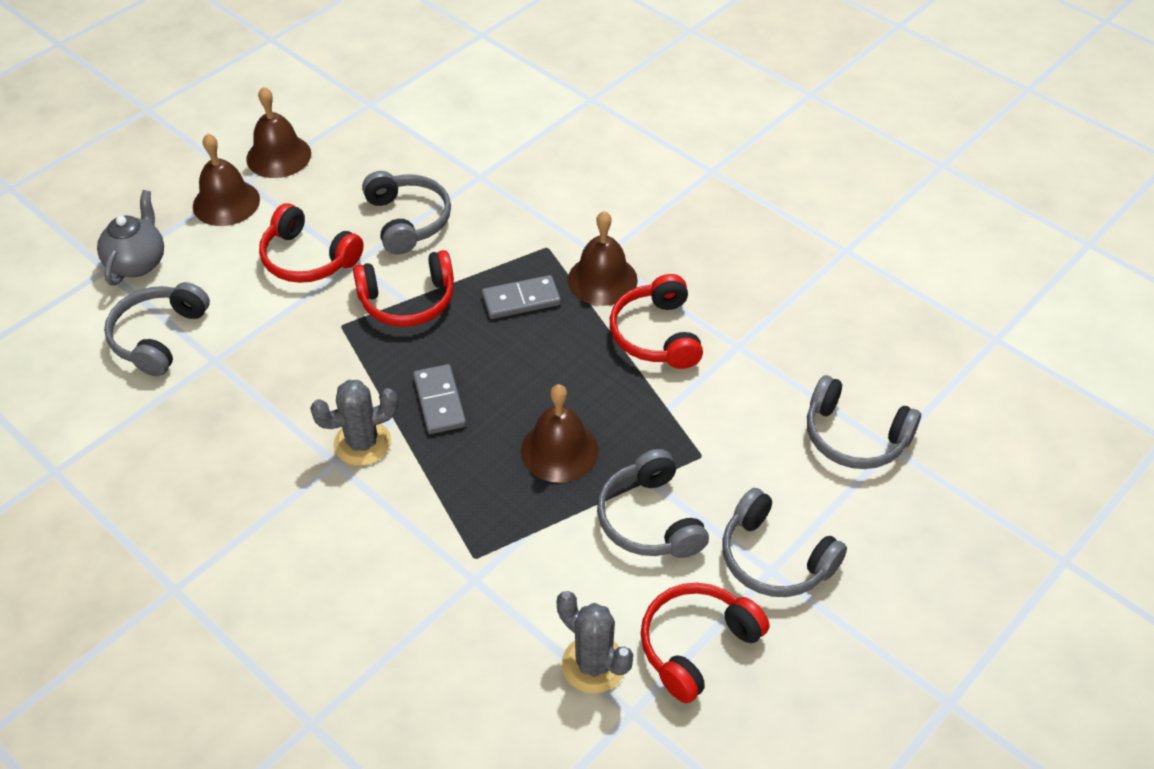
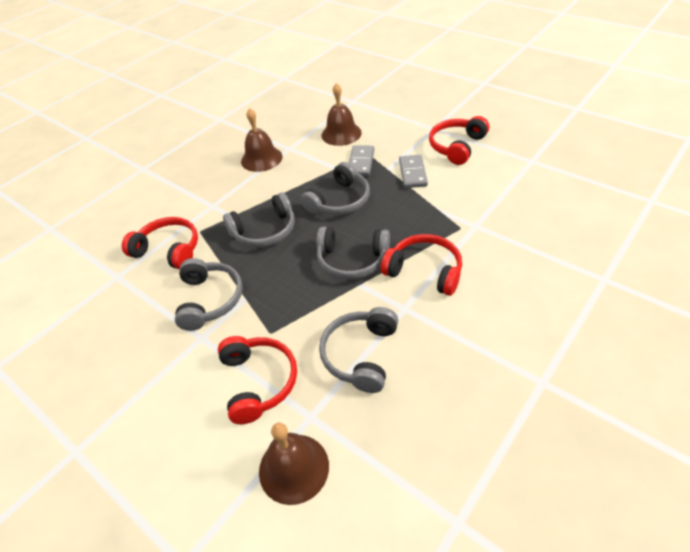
brown bell: [193,133,260,226] [246,87,311,178] [521,384,598,483] [568,211,638,306] = 4 -> [241,108,282,172] [259,423,329,505] [321,83,362,146] = 3
grey cactus: [310,380,398,466] [557,591,633,694] = 2 -> none = 0
grey teapot: [97,190,164,285] = 1 -> none = 0

